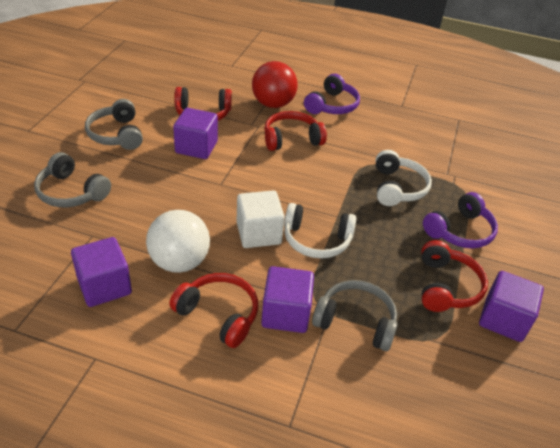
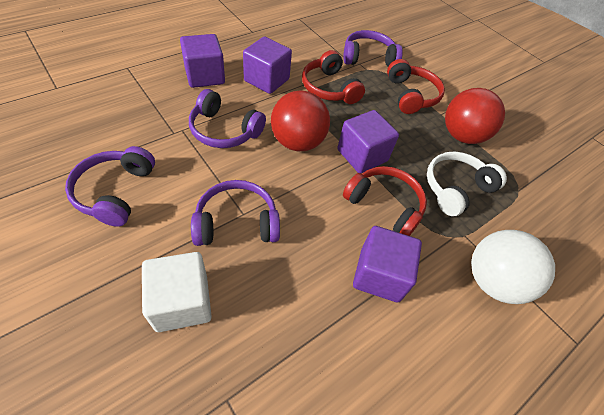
grey headphones: [34,152,111,207] [85,99,143,150] [312,280,397,351] = 3 -> none = 0
purple headphones: [304,74,360,114] [423,192,498,248] = 2 -> [65,146,155,227] [189,89,266,148] [191,180,280,246] [343,30,403,67] = 4
red ball: [252,61,298,108] = 1 -> [271,90,330,151] [445,88,505,144] = 2
red headphones: [169,273,258,348] [174,87,232,121] [264,111,327,151] [421,240,488,312] = 4 -> [302,50,365,104] [343,166,427,236] [387,59,445,114] = 3
white headphones: [284,203,357,259] [376,150,432,206] = 2 -> [427,152,507,216] = 1

